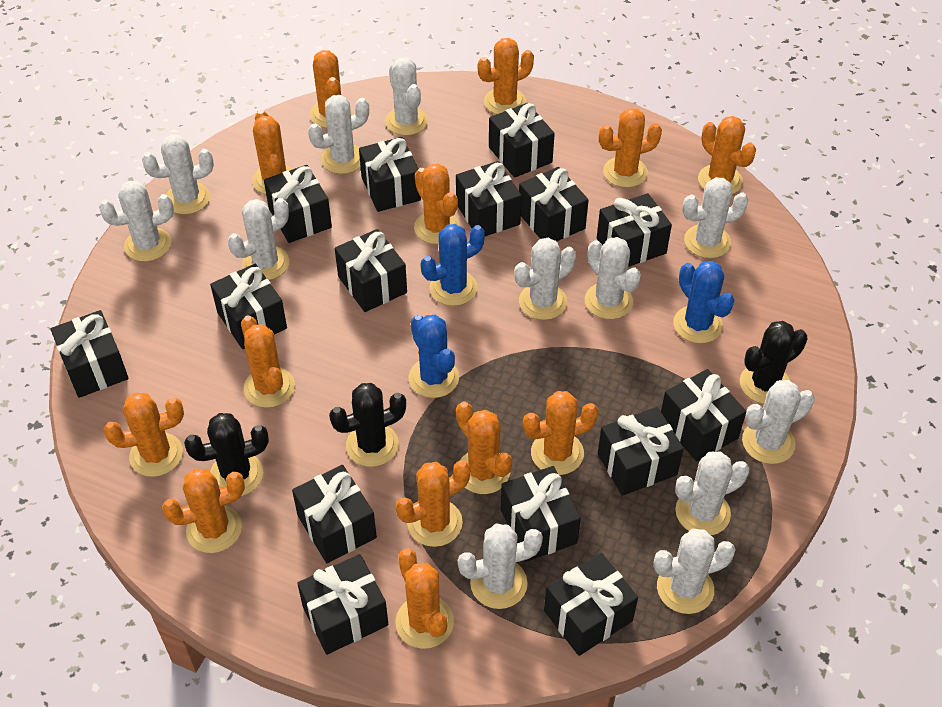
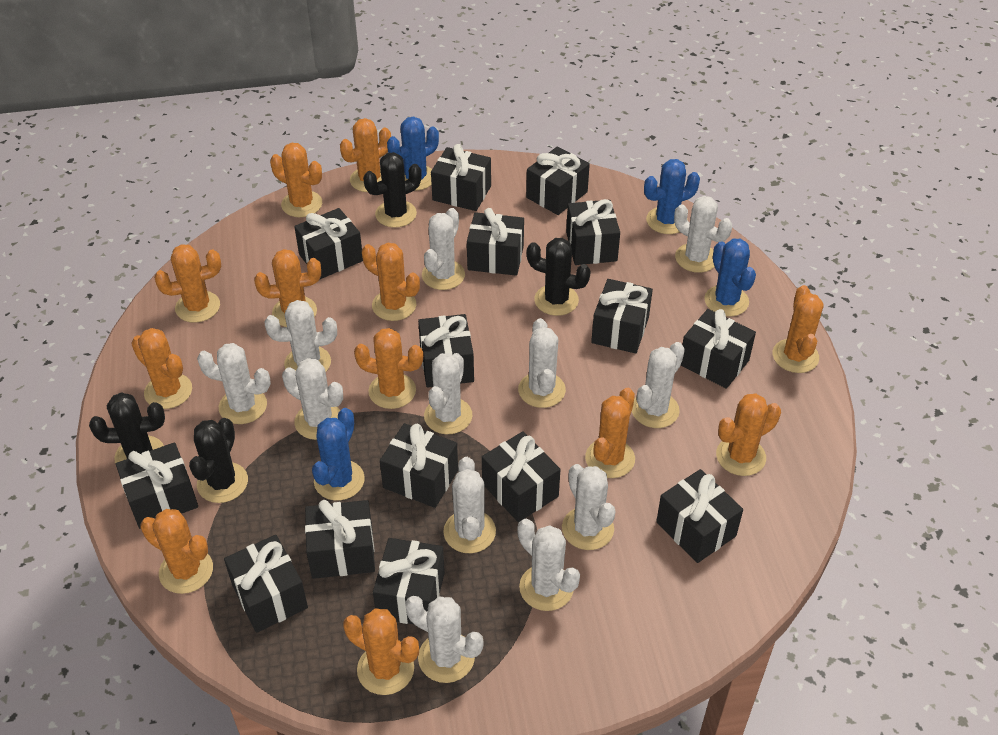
black cactus: [184,413,269,496] [329,383,406,467] [740,321,808,404] = 3 -> [89,392,165,464] [189,418,248,503] [363,152,422,228] [527,238,591,316] = 4
blue cactus: [408,315,459,398] [421,224,485,306] [673,261,734,344] = 3 -> [312,408,365,501] [387,117,439,190] [644,159,700,234] [704,239,756,316] = 4
orange cactus: [104,393,184,477] [162,468,245,553] [241,315,295,408] [252,110,293,194] [310,50,353,128] [395,548,454,649] [396,460,471,547] [414,163,460,244] [456,402,512,494] [478,38,534,114] [523,391,599,475] [599,108,662,188] [698,116,756,194] = 13 -> [131,328,192,409] [140,509,213,594] [154,244,221,323] [254,249,321,327] [270,143,322,217] [340,118,391,192] [343,608,419,695] [354,328,423,409] [362,243,420,321] [585,388,635,478] [716,393,781,476] [773,285,824,373] = 12

